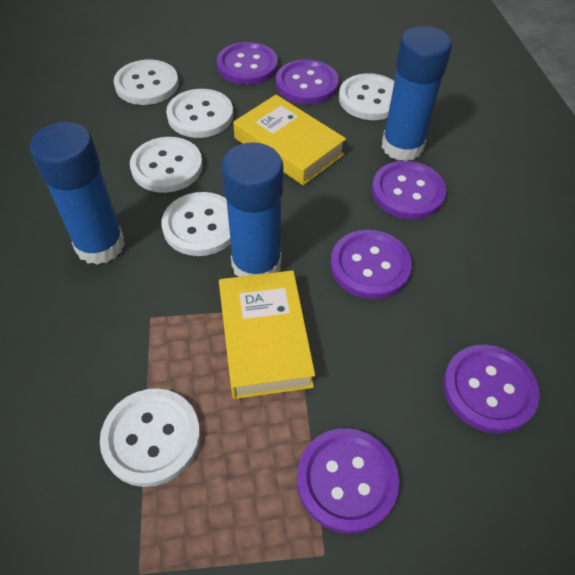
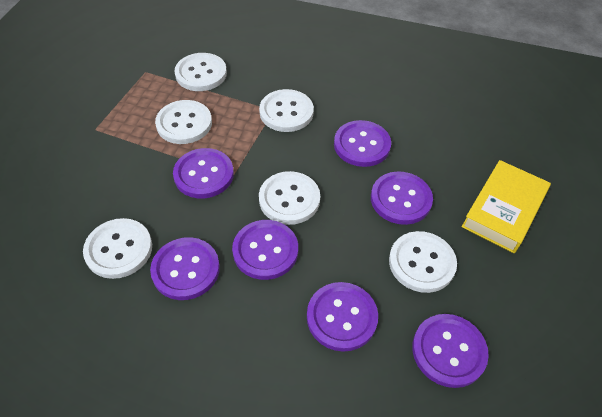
blue glue stick: [30,122,125,265] [221,143,284,277] [382,26,452,161] = 3 -> none = 0
purple button: [217,42,278,85] [276,59,339,105] [297,428,399,534] [330,230,412,299] [372,161,446,219] [443,345,540,434] = 6 -> [150,237,220,300] [173,148,234,198] [232,220,298,280] [307,282,378,352] [334,120,391,167] [371,171,433,225] [412,314,489,388] = 7
yellow book: [219,270,315,399] [233,95,346,185] = 2 -> [461,160,551,253] = 1

